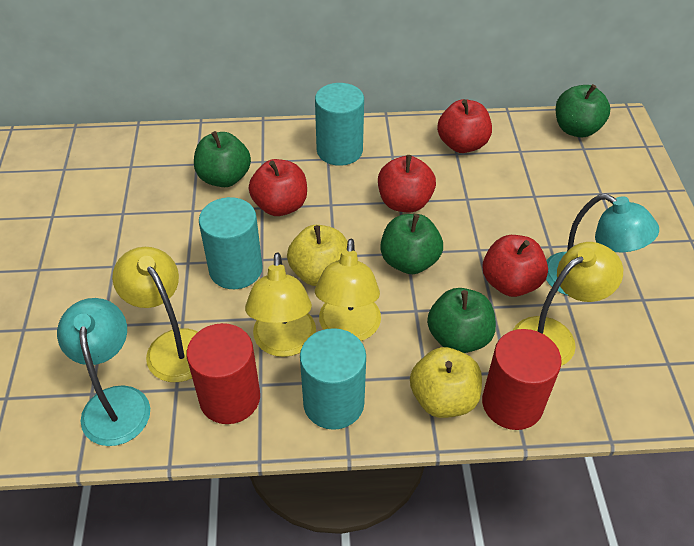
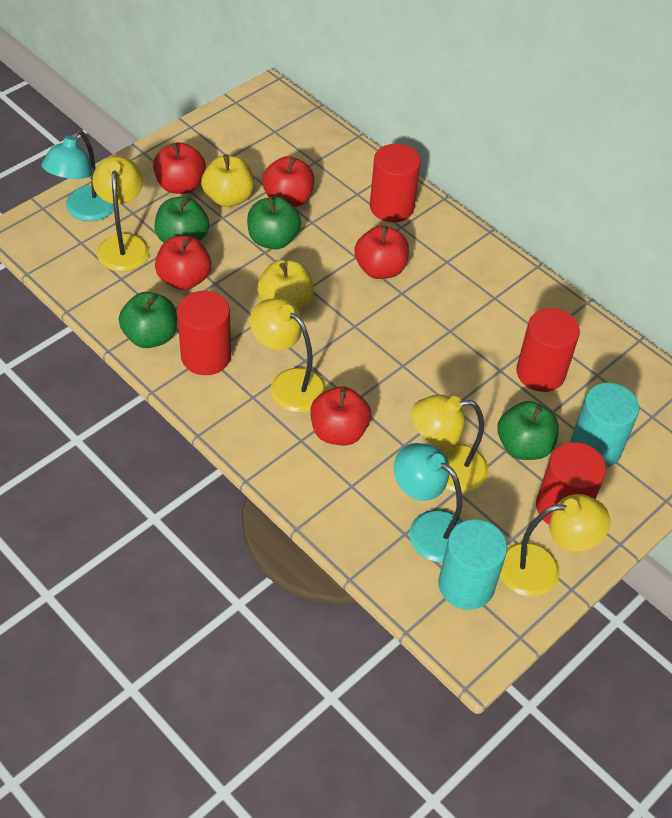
red apple: [249,159,307,216] [378,155,436,212] [437,99,492,153] [482,235,548,297] = 4 -> [153,142,206,194] [155,236,211,290] [262,156,315,207] [310,387,371,446] [354,226,409,279] = 5
red cylinder: [187,323,260,424] [482,329,562,430] = 2 -> [177,291,231,375] [370,144,421,222] [516,308,580,392] [536,442,606,524] = 4
turquoise cylinder: [199,197,263,289] [300,328,366,430] [315,83,364,166] = 3 -> [439,519,507,610] [570,383,639,468] = 2

